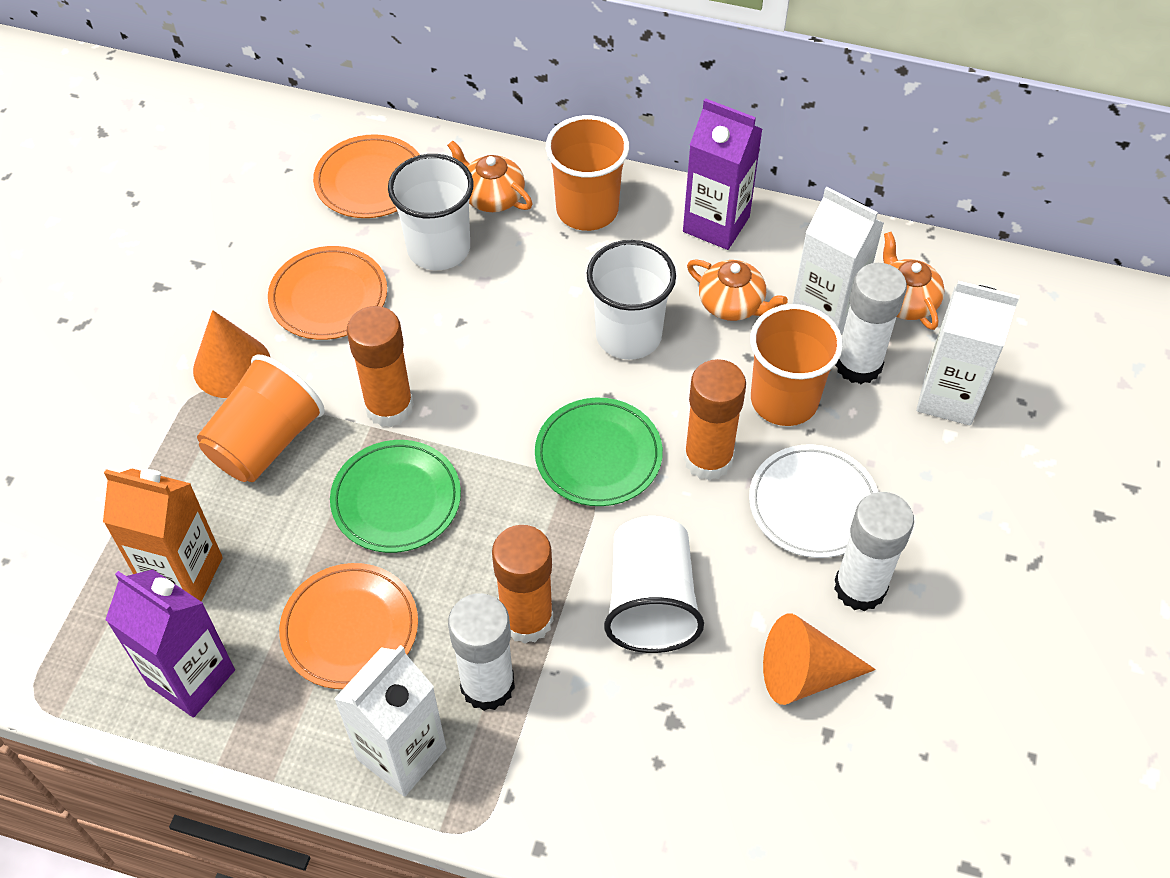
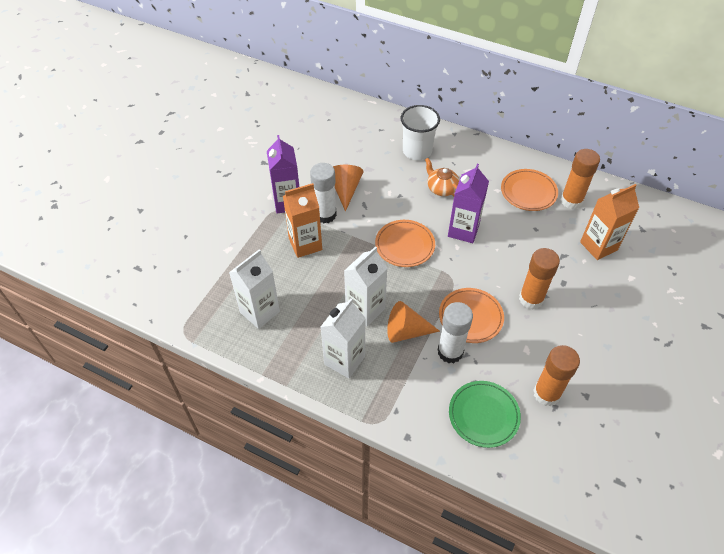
green plate: [330,440,461,553] [535,398,663,506] = 2 -> [449,381,521,448] = 1
orange carton: [103,469,223,602] = 1 -> [283,183,322,258] [580,184,639,260] = 2
orange cup: [197,355,325,482] [546,115,629,231] [750,304,843,426] = 3 -> none = 0
orange teapot: [447,141,533,212] [687,259,788,321] [883,232,945,330] = 3 -> [425,158,459,196] = 1
white cup: [388,154,474,270] [587,240,676,360] [604,516,704,653] = 3 -> [401,105,440,160] = 1
white glue stick: [448,593,515,711] [834,492,914,611] [835,263,907,384] = 3 -> [310,163,337,223] [438,302,473,363] = 2
white plate: [749,444,878,558] = 1 -> none = 0

